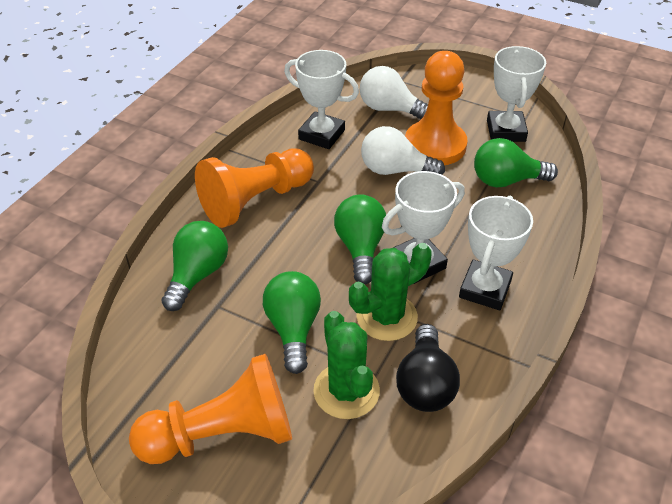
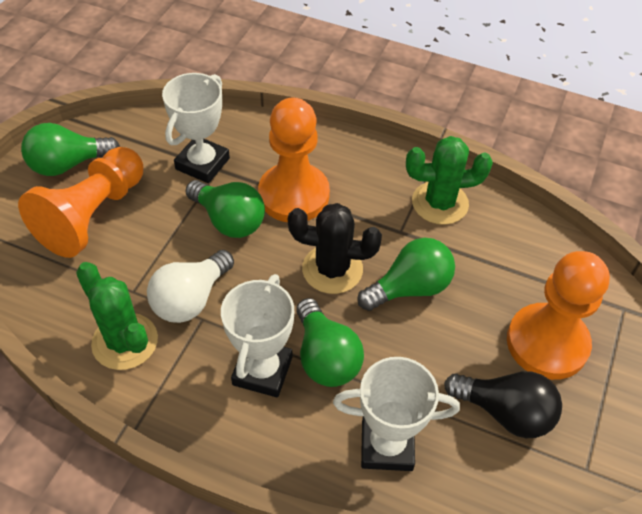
black cactus: none = 0 -> [288,203,382,294] = 1
white light bulb: [360,66,428,119] [361,126,445,175] = 2 -> [147,250,234,323] = 1
white trophy: [284,50,359,149] [382,171,465,284] [459,196,533,310] [487,46,546,142] = 4 -> [162,73,230,183] [221,274,294,398] [333,357,460,471] = 3

